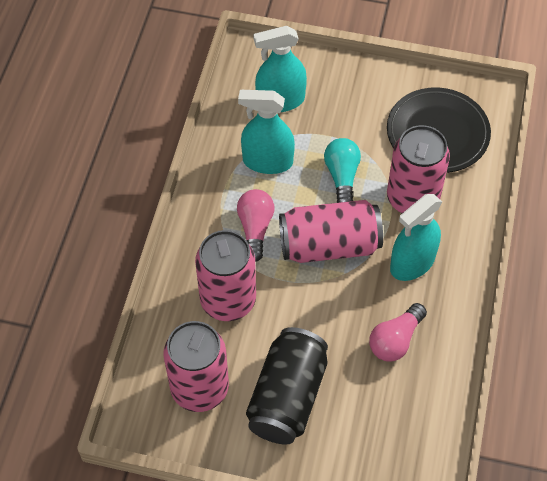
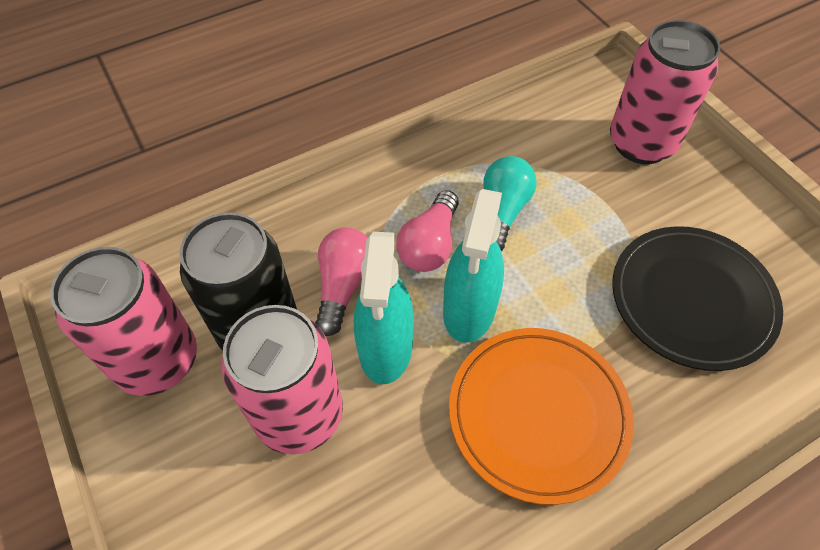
orange plate: none = 0 -> [449,328,634,505] = 1
pink can: [163,321,229,412] [195,230,256,321] [279,200,383,263] [387,125,450,213] = 4 -> [50,247,197,396] [221,305,343,454] [610,20,721,164] = 3
turquoise spray bottle: [238,90,295,174] [254,26,307,112] [390,194,442,281] = 3 -> [354,232,414,384] [443,189,504,343] = 2

